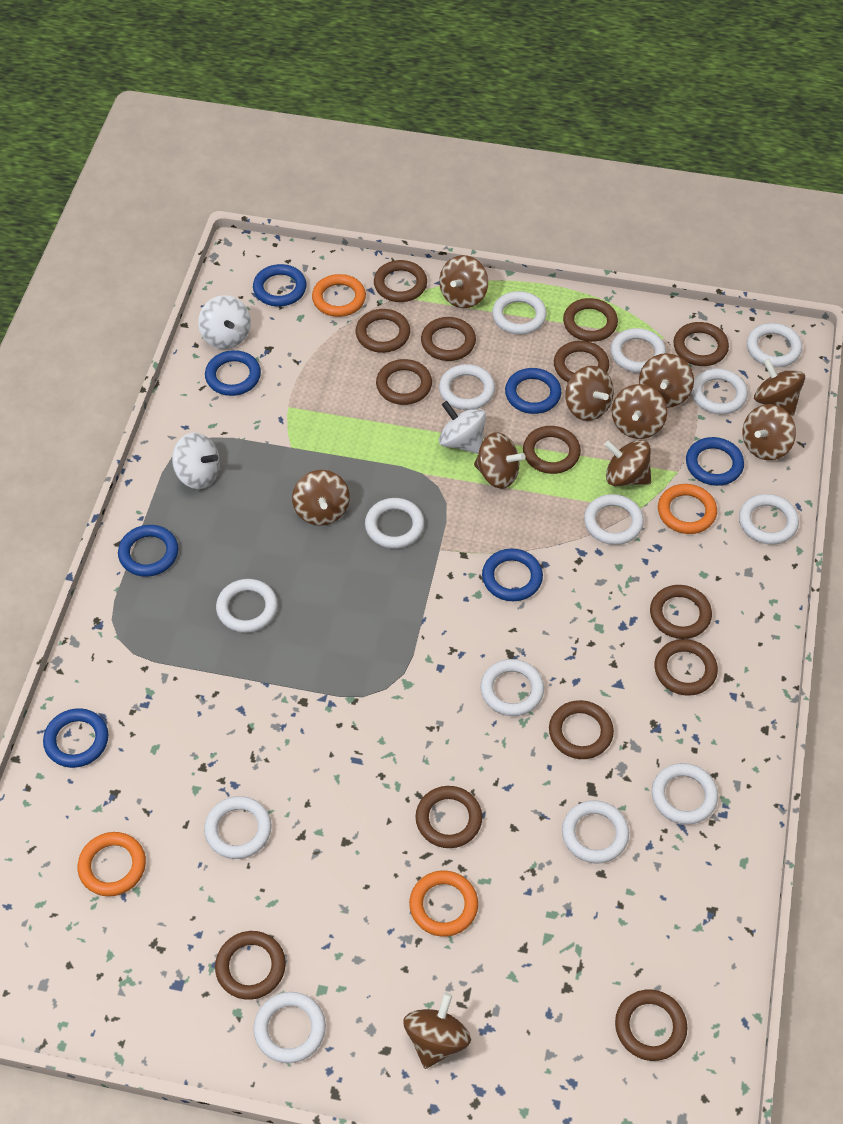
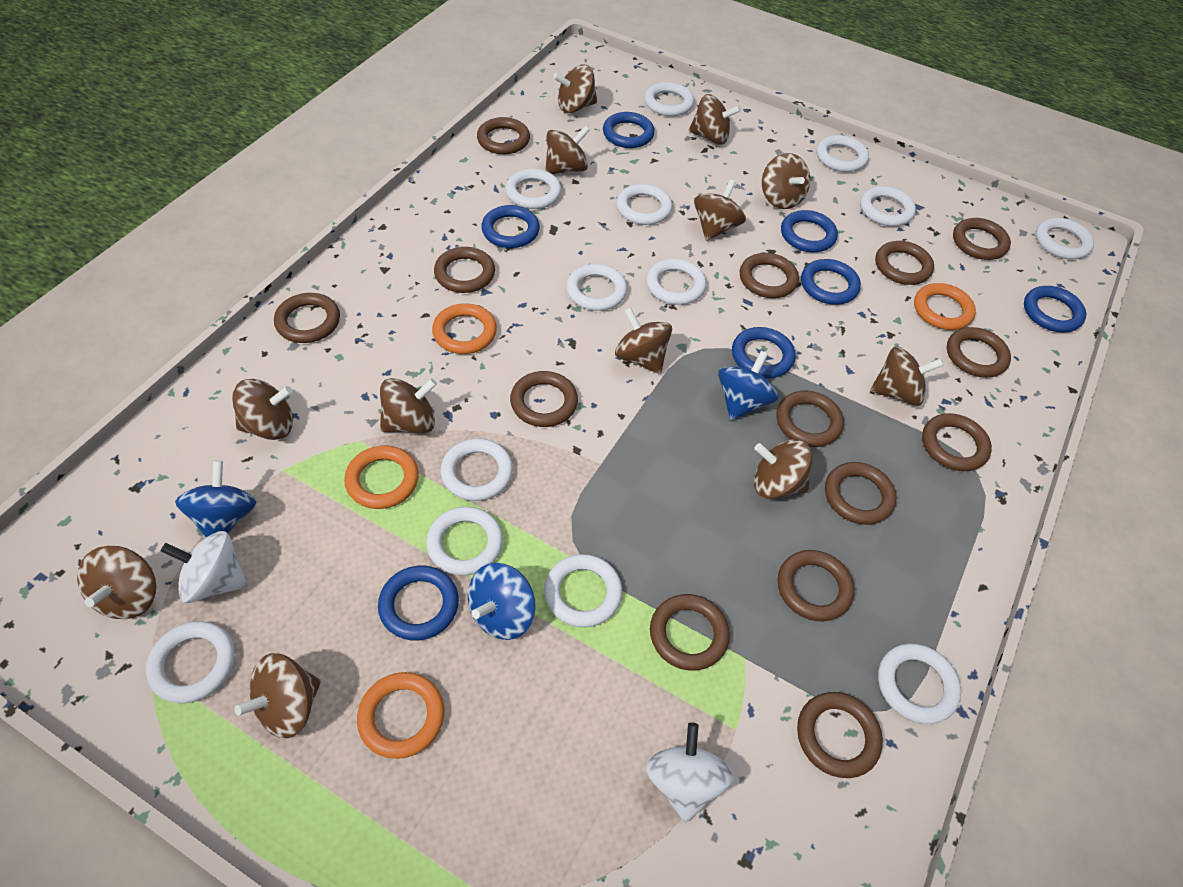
blue spinning top: none = 0 -> [175,461,256,538] [468,563,536,640] [718,351,778,420] = 3
brown spinning top: [292,470,350,526] [403,992,471,1069] [439,255,488,308] [474,432,525,489] [565,366,614,421] [604,440,651,486] [612,384,667,439] [639,353,694,408] [743,404,796,460] [754,358,805,416] = 10 -> [77,546,157,619] [232,379,293,440] [235,653,321,738] [380,378,437,434] [546,126,590,174] [553,65,597,113] [615,307,672,374] [689,94,741,145] [694,180,746,241] [754,439,813,499] [762,153,810,209] [870,346,944,406] = 12
white ring: [204,796,272,859] [216,579,278,633] [254,992,326,1063] [365,498,424,549] [439,364,495,410] [480,659,544,716] [492,291,547,335] [562,800,629,864] [584,494,644,545] [611,328,666,373] [652,763,718,825] [691,368,748,415] [739,494,799,545] [747,323,802,367] = 14 -> [146,621,235,703] [426,507,503,576] [441,438,513,501] [505,169,561,209] [544,554,622,627] [566,264,627,311] [616,184,672,225] [644,82,694,116] [646,258,706,305] [817,135,869,172] [860,186,916,226] [878,644,961,724] [1036,218,1094,259] = 13
white spinning top: [172,433,220,489] [198,295,251,349] [439,401,486,454] = 3 -> [161,531,248,603] [646,723,734,823] = 2

